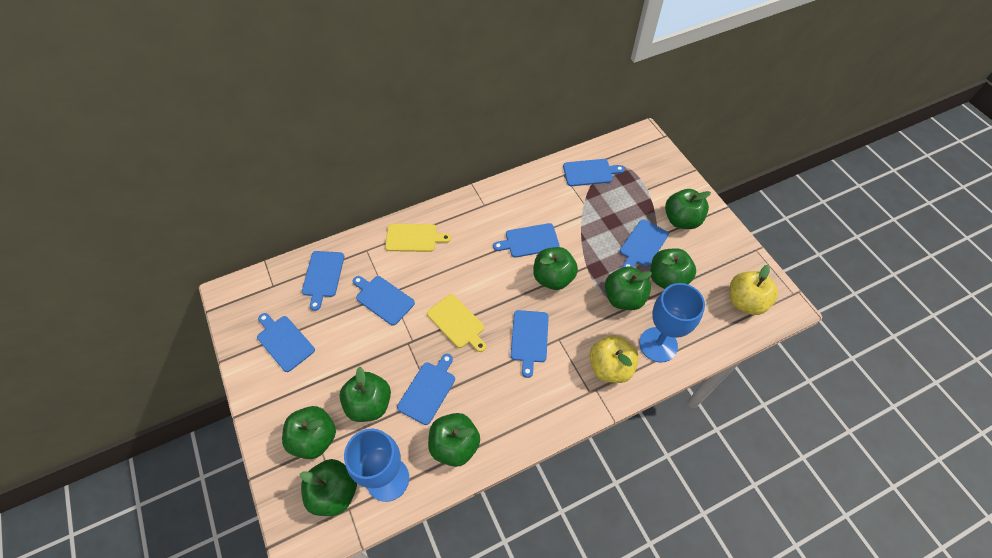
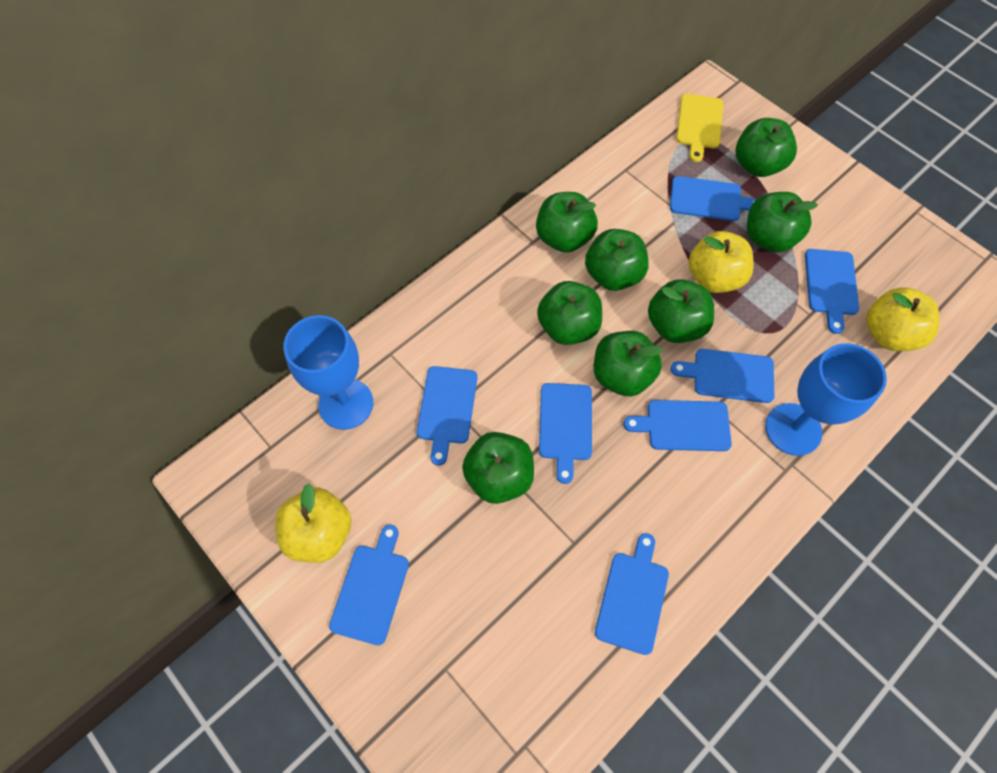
yellow apple: [590,335,639,383] [730,265,778,315] = 2 -> [275,483,351,563] [689,231,754,293] [866,287,939,351] = 3
yellow cutting board: [385,224,451,252] [427,294,486,352] = 2 -> [676,94,723,162] = 1

